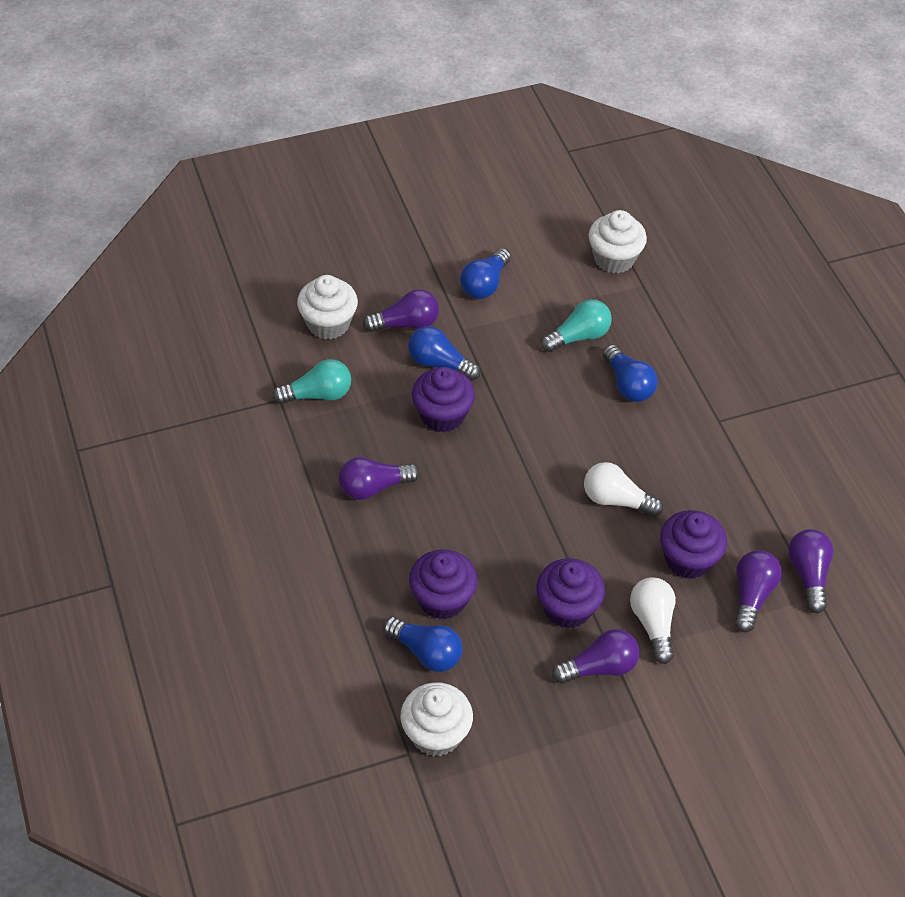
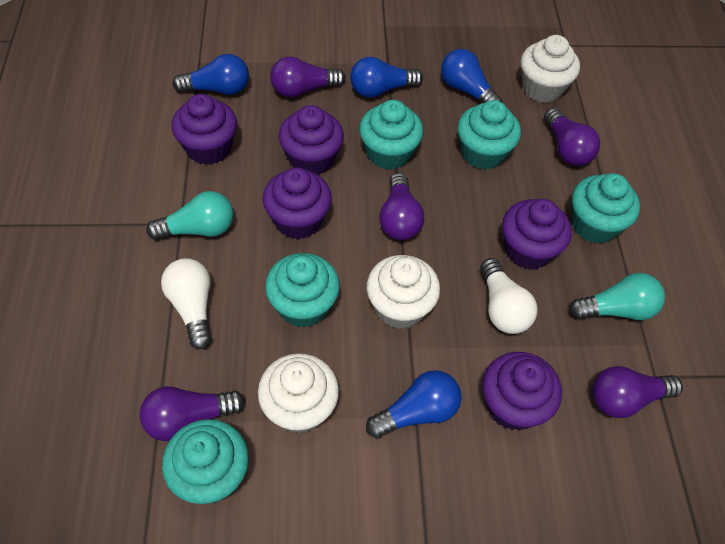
purple cupcake: [409,549,478,619] [412,367,475,433] [536,558,605,629] [660,510,727,579] = 4 -> [172,94,237,165] [263,167,332,239] [279,105,344,175] [482,352,562,431] [502,199,572,270] = 5
turquoise cupcake: none = 0 -> [162,419,249,504] [265,253,340,328] [359,100,423,170] [457,100,521,170] [572,173,640,243] = 5

